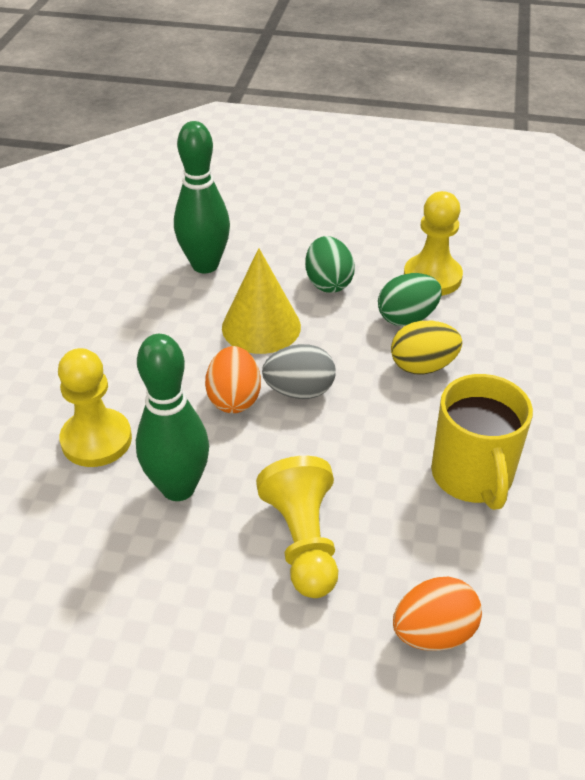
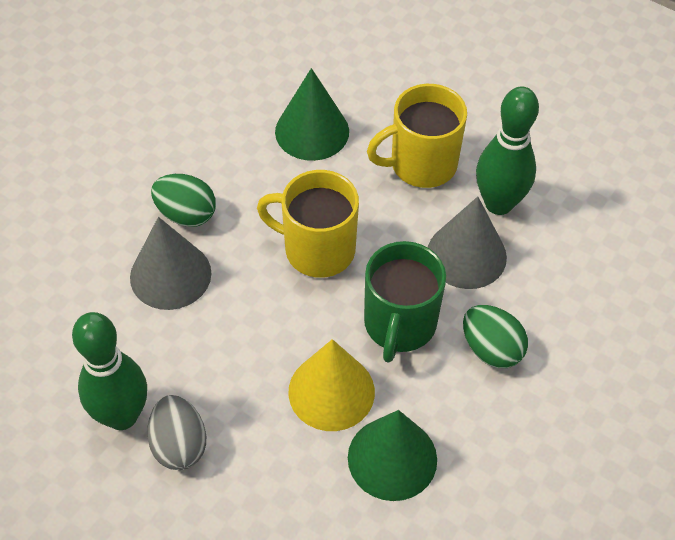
green cone: none = 0 -> [275,68,349,161] [348,410,437,501] = 2
green mug: none = 0 -> [364,241,446,363] = 1
grey cone: none = 0 -> [130,217,211,310] [428,197,507,289] = 2
orange egg: [205,346,261,413] [393,577,482,651] = 2 -> none = 0
yellow egg: [391,321,462,375] = 1 -> none = 0
yellow mug: [431,374,533,510] = 1 -> [257,170,359,278] [367,84,467,188] = 2
yellow pawn: [58,348,132,467] [256,456,338,598] [404,191,463,296] = 3 -> none = 0

